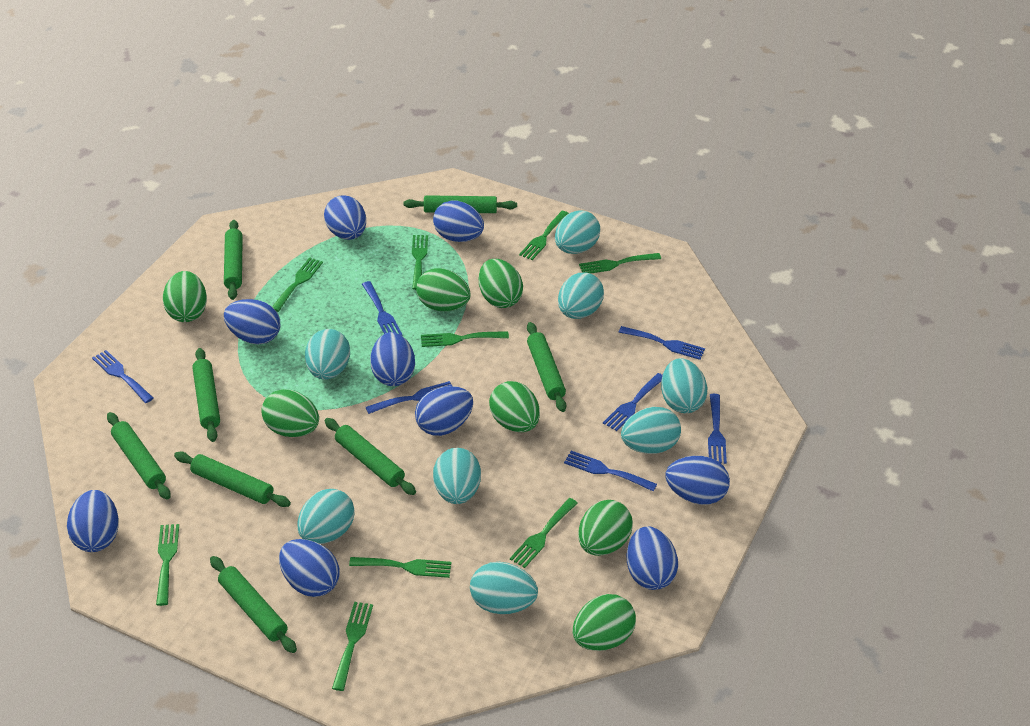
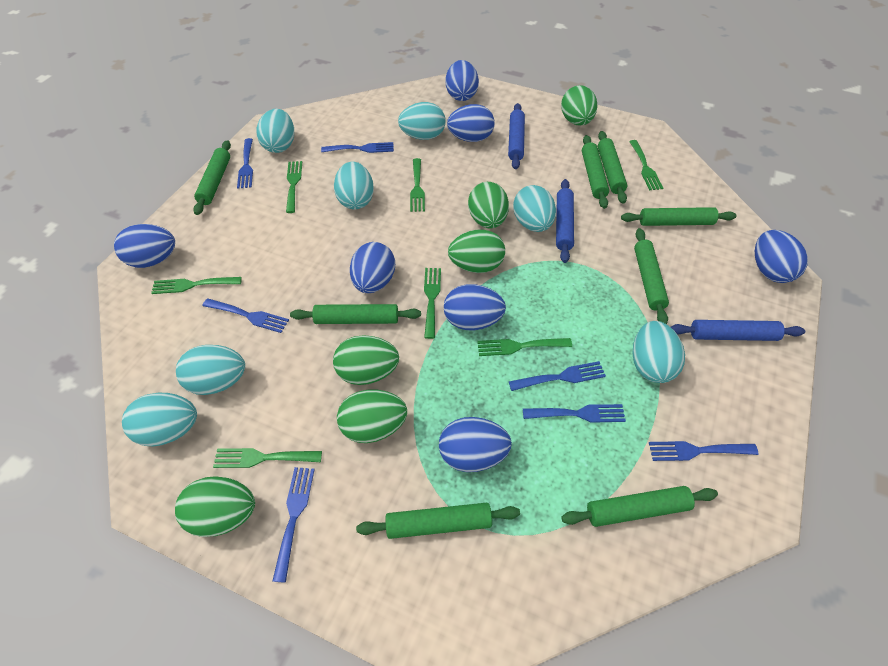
blue egg: [67,490,119,552] [224,299,280,344] [279,539,339,597] [324,195,366,240] [370,332,415,386] [415,386,473,436] [433,200,484,242] [627,526,678,590] [666,456,730,505] = 9 -> [114,224,175,268] [350,242,395,293] [439,417,512,472] [444,284,506,330] [446,60,479,101] [447,104,495,142] [755,230,808,283] = 7
blue rolling pin: none = 0 -> [508,103,525,169] [556,179,574,263] [671,320,805,341] = 3
green egg: [163,271,207,322] [261,389,319,437] [416,268,471,311] [479,259,523,308] [489,381,540,432] [572,594,636,651] [578,500,633,556] = 7 -> [175,476,255,537] [333,335,399,385] [337,390,407,443] [448,230,505,273] [468,182,509,228] [561,85,598,125] = 6
green fork: [156,524,179,606] [272,257,323,312] [332,602,373,691] [349,557,451,578] [412,235,428,290] [421,331,509,347] [510,498,578,568] [519,211,569,260] [579,253,661,273] = 9 -> [151,277,242,294] [213,448,322,468] [286,161,302,213] [410,158,425,212] [424,268,441,339] [477,338,572,356] [629,140,663,190] = 7
turquoise egg: [297,489,355,544] [305,329,350,380] [433,448,481,504] [470,562,538,614] [555,210,600,254] [558,273,604,319] [621,407,681,454] [661,358,707,413] = 8 -> [122,393,197,447] [176,345,245,395] [257,109,294,153] [334,162,374,209] [398,102,446,140] [513,185,556,232] [633,321,685,383] = 7

